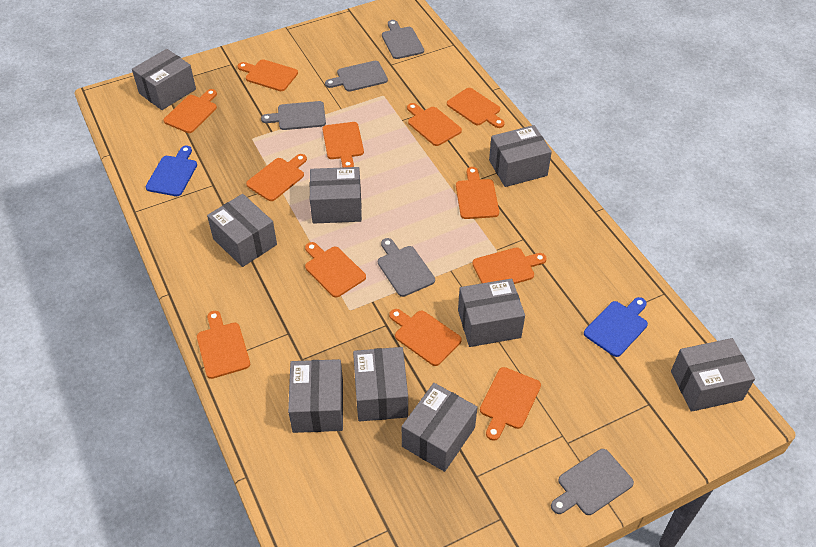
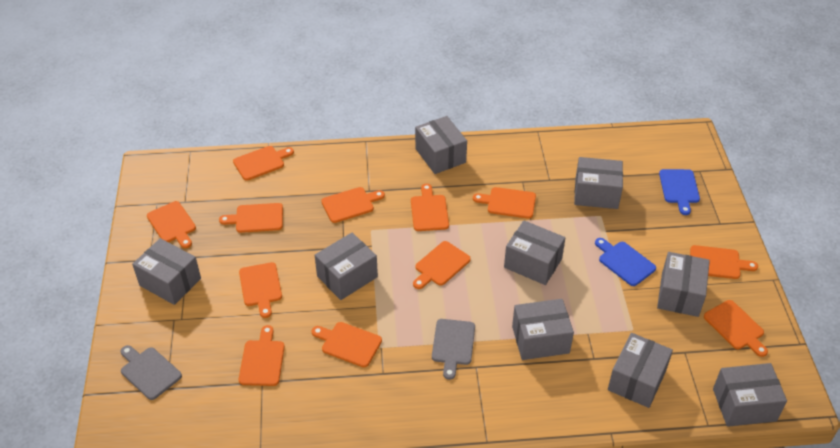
grey cutting board: [261,101,326,130] [325,61,388,92] [378,238,435,297] [382,20,424,59] [551,449,634,515] = 5 -> [121,345,182,400] [432,319,475,380] = 2

